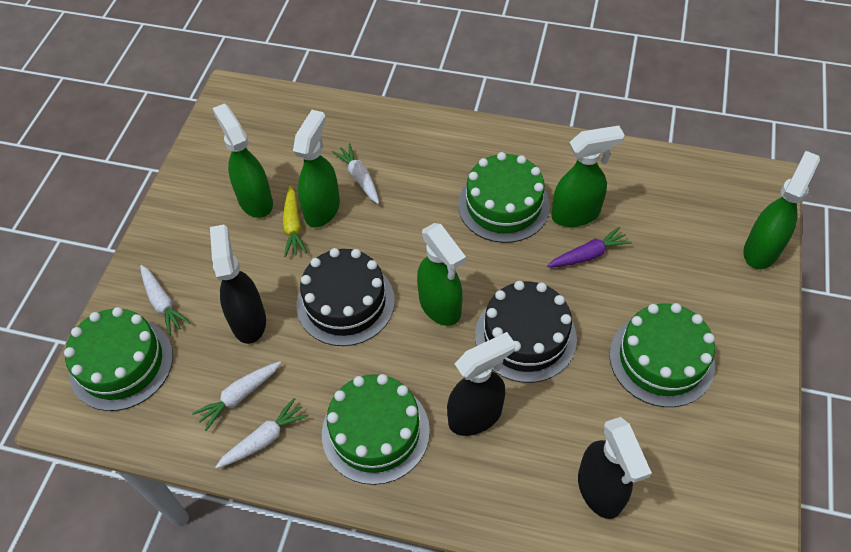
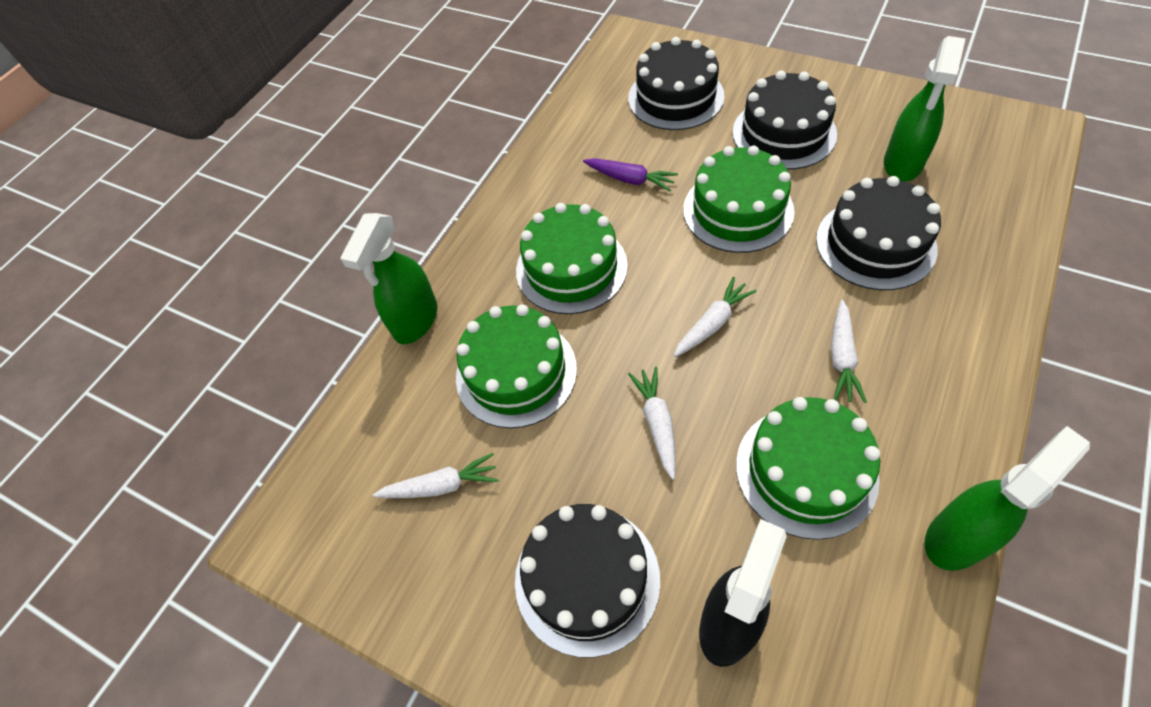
black cake: [296,248,395,346] [475,281,577,383] = 2 -> [515,504,660,658] [628,37,725,130] [732,71,837,170] [816,176,941,290] = 4
black spray bottle: [210,225,266,344] [447,332,515,436] [578,417,652,519] = 3 -> [699,519,787,667] = 1
green spray bottle: [212,104,273,218] [293,110,340,228] [417,223,466,326] [551,125,624,227] [743,151,820,269] = 5 -> [340,213,437,344] [884,36,966,182] [925,426,1090,571] = 3
yellow carrot: [282,186,307,257] = 1 -> none = 0

